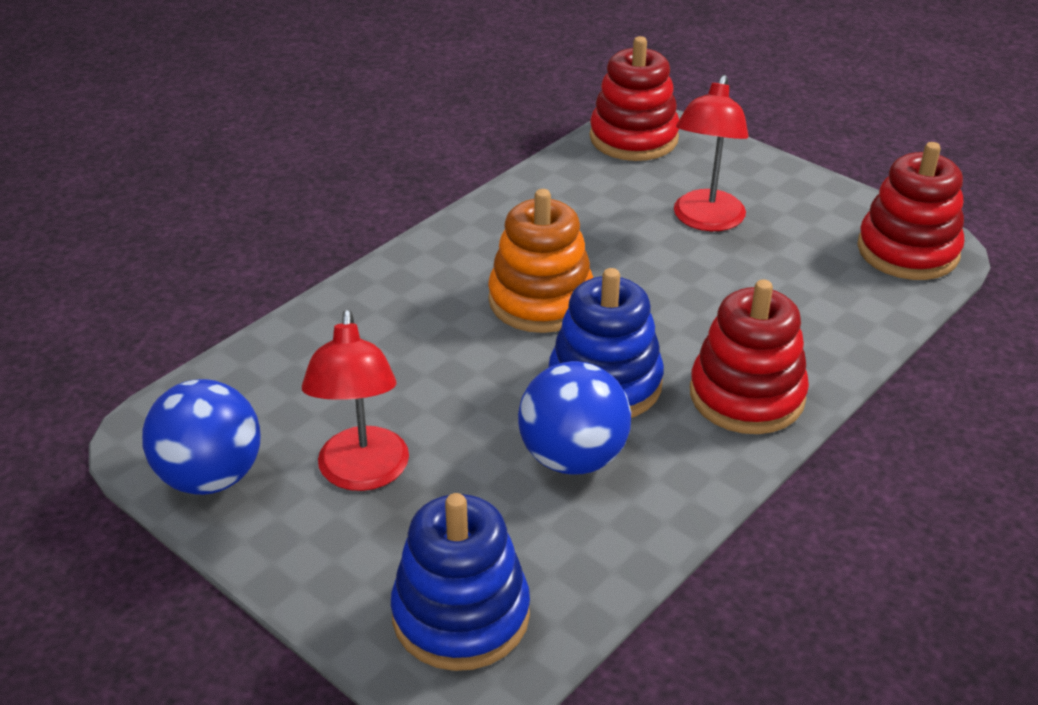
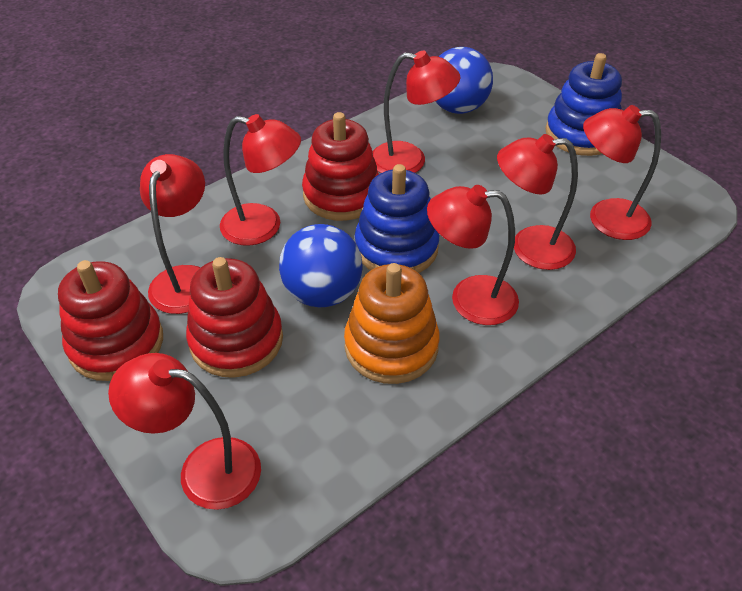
red lamp: [302,310,409,491] [674,75,749,231] = 2 -> [108,353,261,510] [140,154,205,314] [220,114,301,246] [373,51,460,173] [427,185,519,325] [497,134,578,270] [583,105,661,240] = 7

